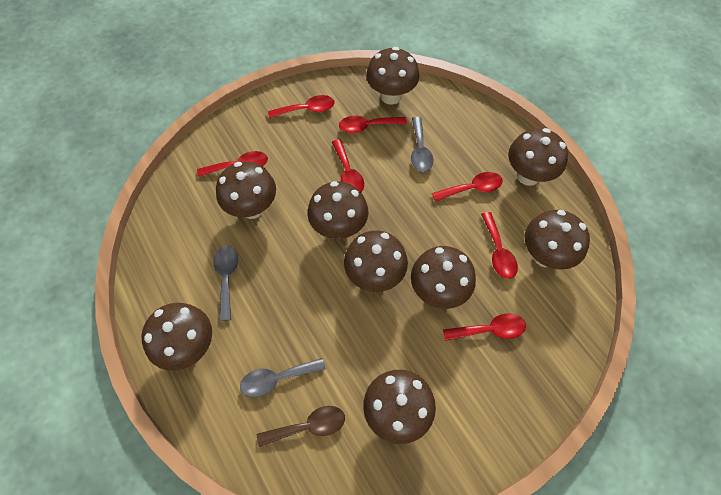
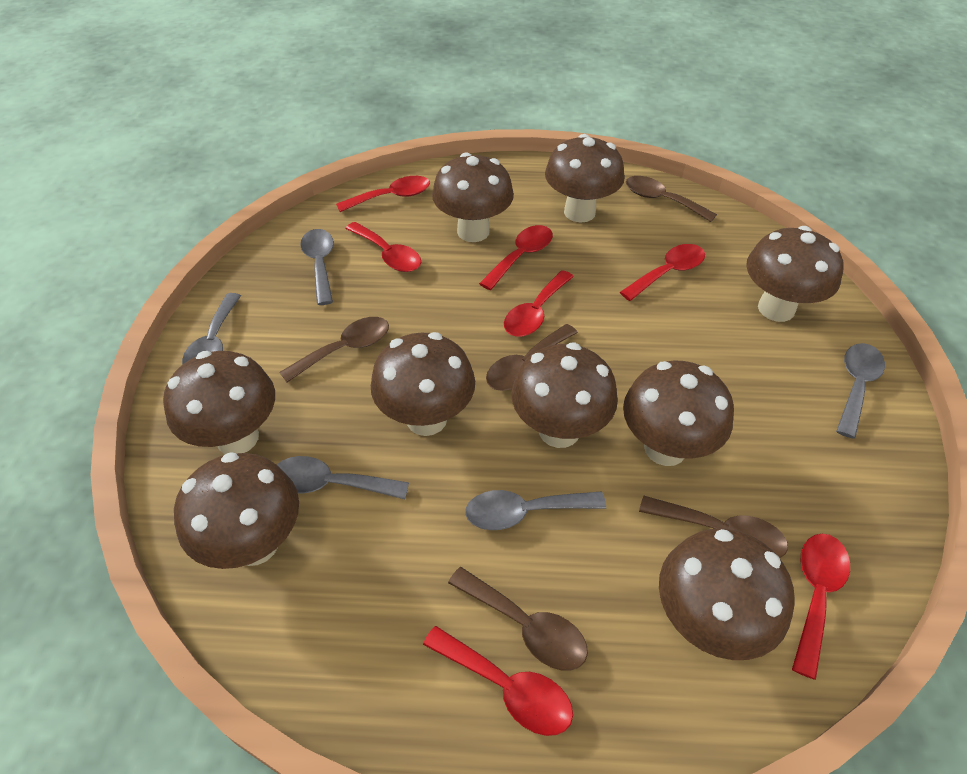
brown spoon: [257,406,345,447] = 1 -> [280,317,389,383] [448,567,588,670] [486,324,578,391] [626,176,717,222] [639,496,788,558] = 5
grey spoon: [214,246,238,321] [240,358,326,397] [411,117,433,172] = 3 -> [182,293,241,364] [277,456,409,499] [300,229,334,305] [465,490,606,530] [836,343,885,439] = 5

